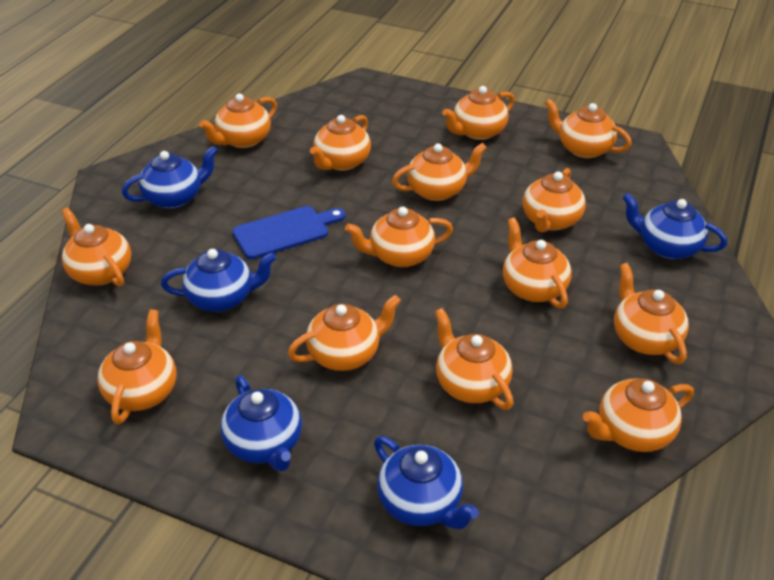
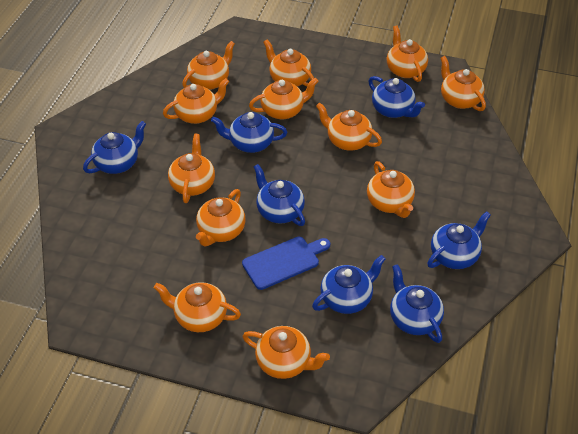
blue teapot: [122,146,218,209] [161,249,276,312] [220,375,302,471] [374,436,479,529] [622,193,727,259] = 5 -> [83,121,146,174] [211,112,287,153] [254,164,305,226] [312,255,385,314] [369,76,425,118] [390,264,444,343] [427,211,491,269] = 7
orange teapot: [62,208,131,287] [97,309,177,424] [199,94,277,148] [288,295,401,371] [310,115,371,171] [345,207,453,267] [392,143,487,201] [435,308,514,410] [442,86,515,140] [503,217,572,309] [523,168,586,233] [545,99,632,158] [583,378,694,452] [614,263,689,364] = 14 -> [154,282,241,332] [163,78,229,124] [168,134,215,203] [182,41,235,90] [196,189,246,247] [242,326,330,379] [249,78,319,119] [263,40,314,86] [316,103,382,151] [367,161,415,218] [387,26,428,82] [441,56,486,111] = 12

